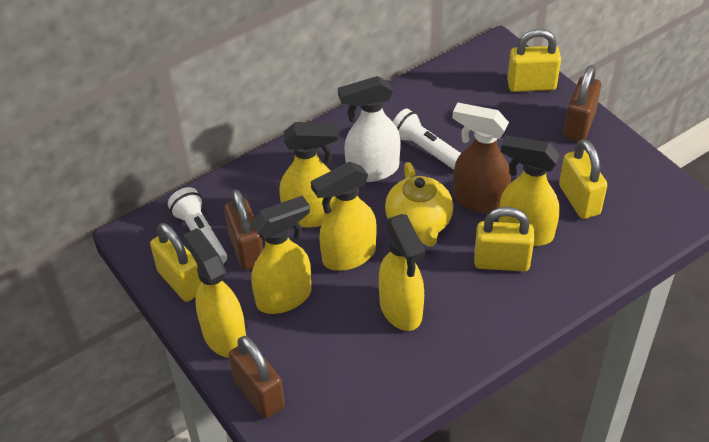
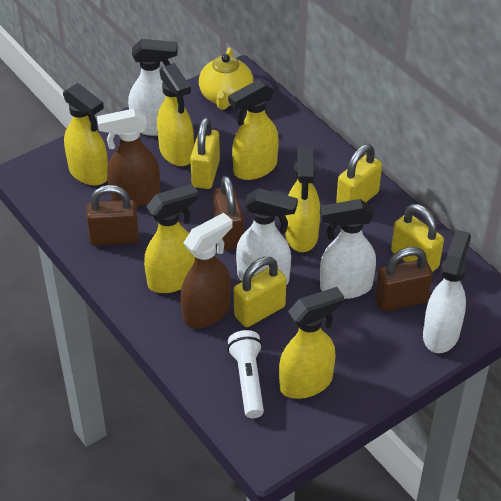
brown spray bottle: [453,103,511,214] = 1 -> [97,109,160,207] [181,213,233,328] = 2
white flashlight: [168,187,227,264] [393,108,461,170] = 2 -> [227,330,264,418] = 1
white spray bottle: [338,76,401,182] = 1 -> [128,39,178,136] [236,188,298,285] [320,199,376,299] [423,229,471,353] = 4

